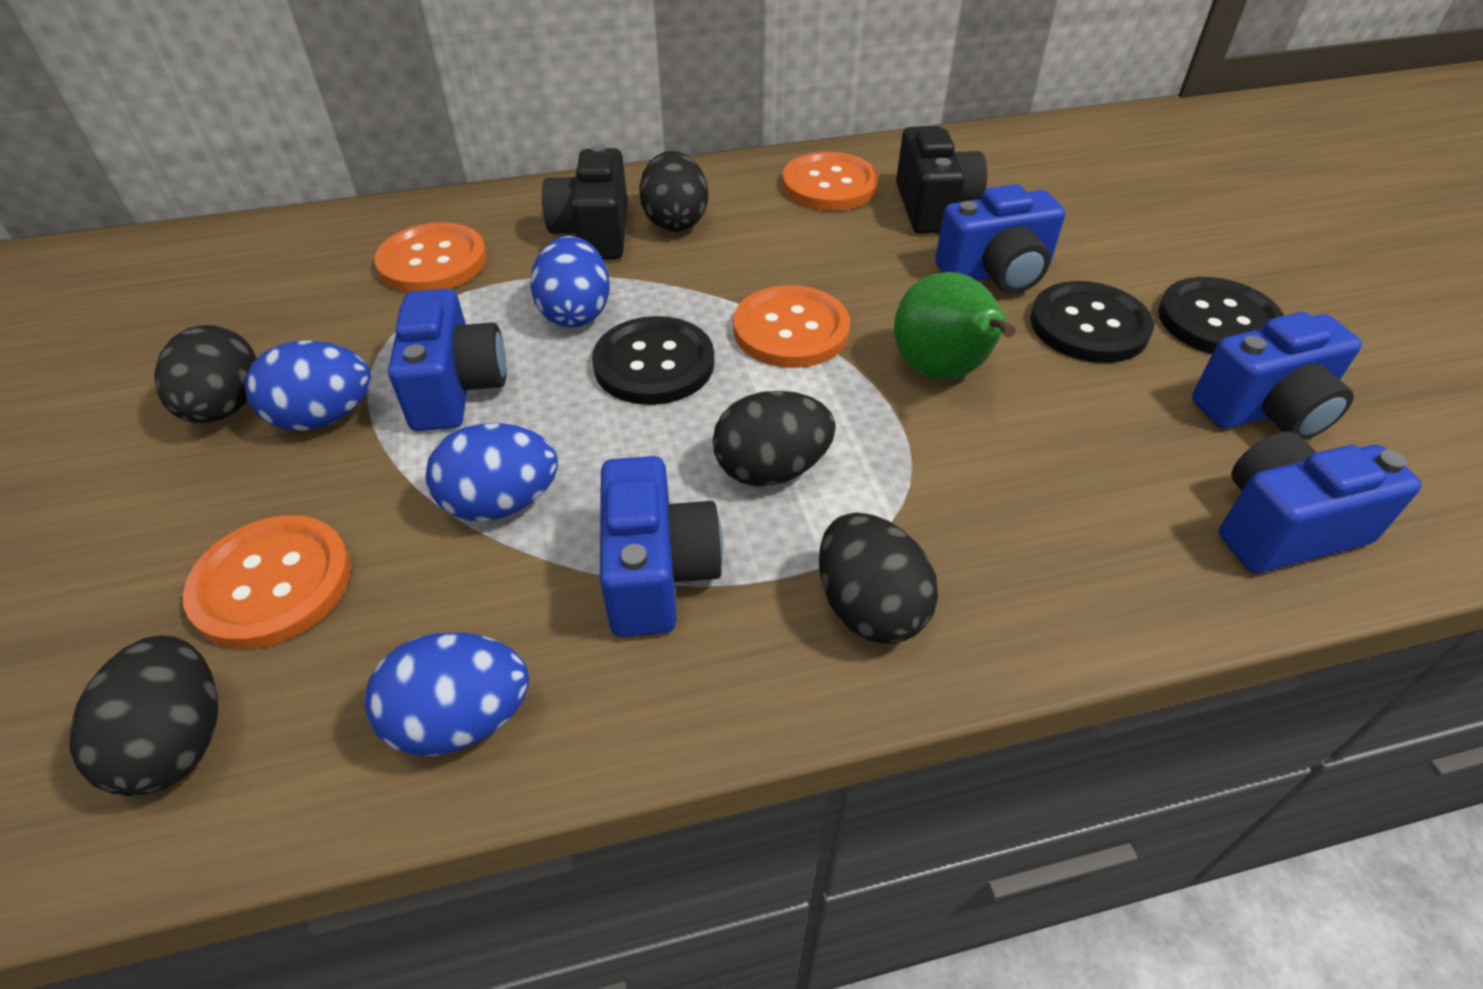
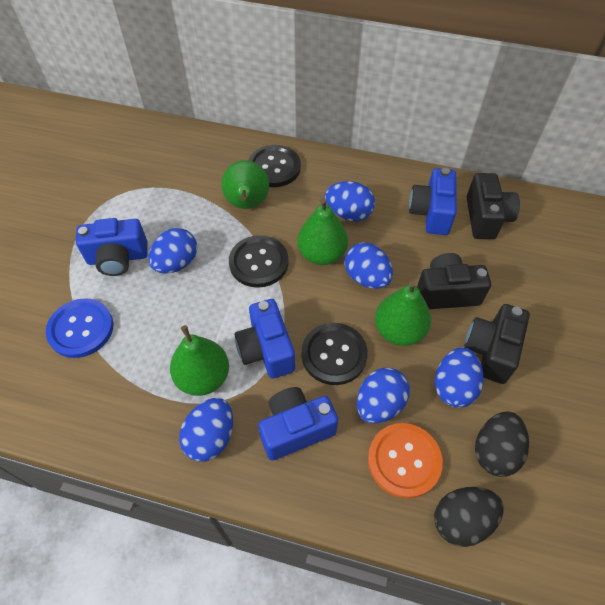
black camera: [542,143,628,260] [896,126,987,234] = 2 -> [417,253,491,309] [464,304,530,384] [467,173,520,239] = 3
black egg: [70,635,218,796] [154,325,257,423] [639,151,708,232] [713,391,836,486] [819,513,938,644] = 5 -> [434,487,504,547] [475,411,529,477] = 2
blue button: none = 0 -> [46,298,114,358] = 1
blue camera: [388,289,507,431] [600,456,723,637] [935,184,1065,294] [1192,312,1362,440] [1219,431,1422,573] = 5 -> [76,218,148,276] [235,299,295,378] [258,387,338,461] [409,168,457,235] = 4
blue egg: [245,341,371,431] [365,632,529,756] [426,423,558,521] [530,236,610,327] = 4 -> [148,228,197,274] [179,398,233,462] [325,181,375,221] [345,242,393,289] [356,368,410,423] [435,347,484,408] = 6
green pear: [894,272,1016,379] = 1 -> [170,325,229,396] [222,160,269,209] [297,198,348,265] [375,281,431,346] = 4
orange button: [183,516,351,649] [375,222,487,292] [733,285,850,368] [782,152,879,211] = 4 -> [368,423,443,499] = 1

